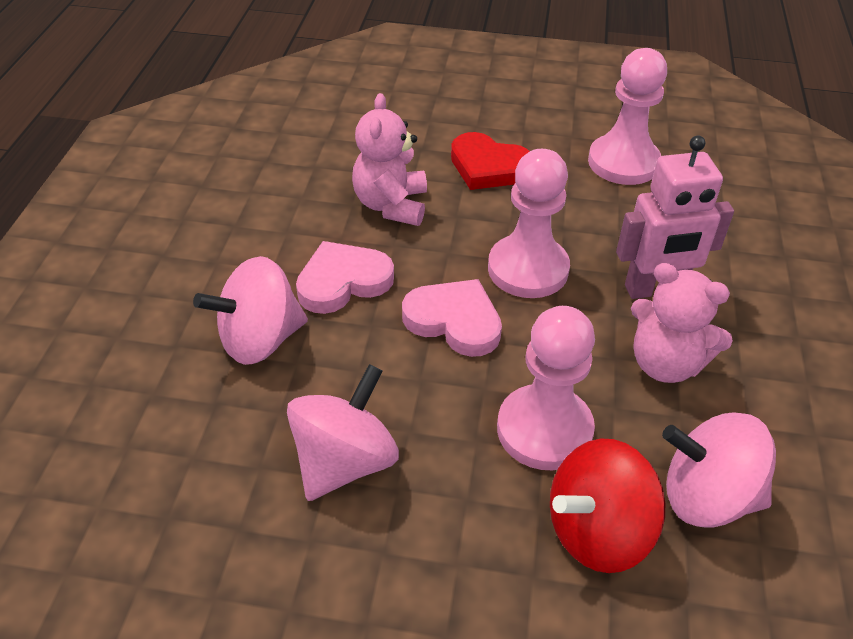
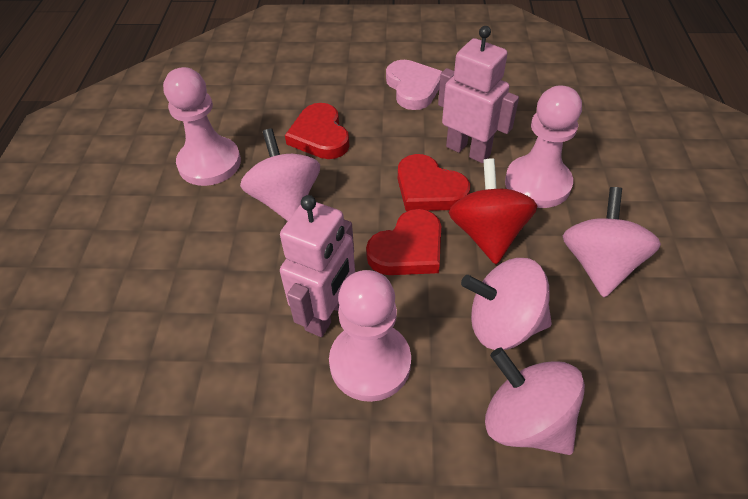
pink heart: [296,241,394,314] [402,279,502,357] = 2 -> [386,60,443,110] = 1
pink robot: [616,136,734,299] = 1 -> [280,195,355,337] [438,26,519,163] = 2
pink spinning top: [193,256,308,365] [287,364,399,501] [662,412,776,528] = 3 -> [240,128,320,221] [461,258,552,350] [485,348,585,455] [563,187,661,297] = 4
pink teddy bear: [352,93,427,226] [631,263,733,383] = 2 -> none = 0
red heart: [451,132,530,190] = 1 -> [285,103,350,159] [366,209,441,275] [398,154,470,211] = 3

